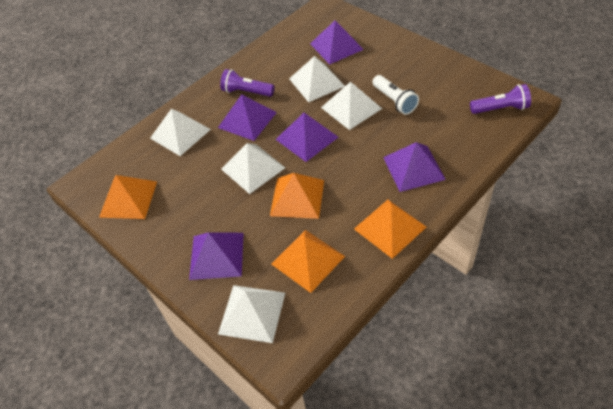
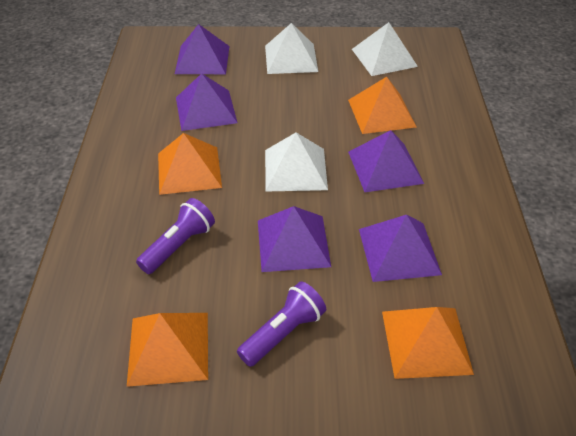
white flashlight: [372,75,419,115] = 1 -> none = 0
white pyramid: [150,108,211,156] [218,285,285,343] [221,143,285,194] [289,56,345,102] [321,82,382,130] = 5 -> [265,23,318,74] [265,132,328,192] [352,22,418,76] = 3

